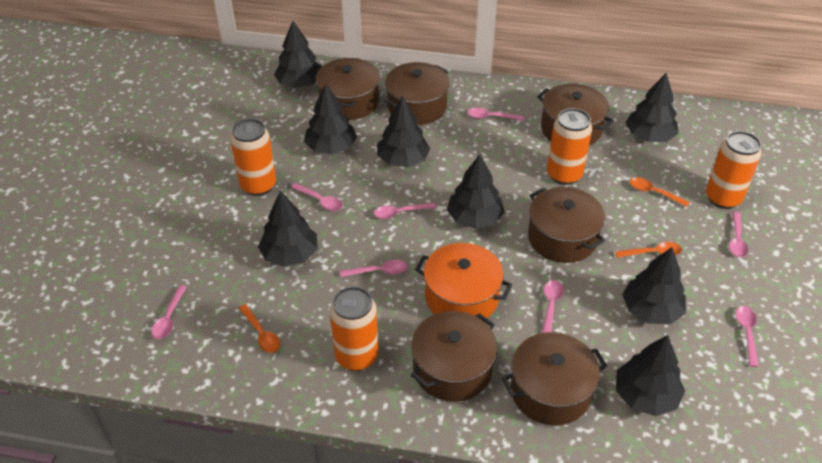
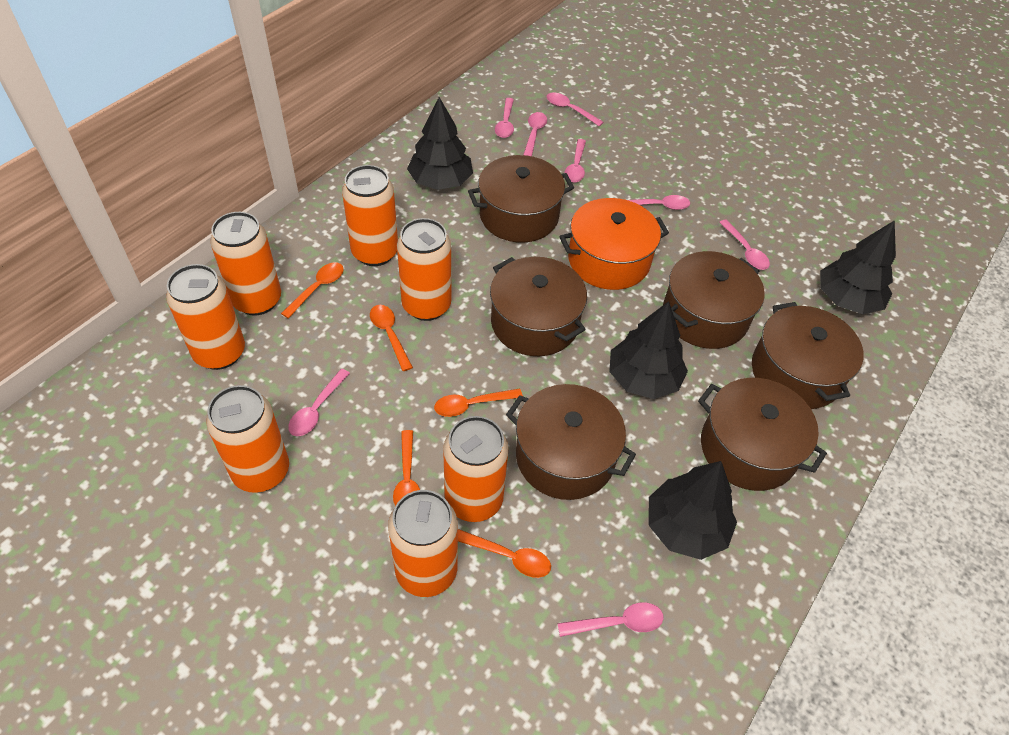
black tree: [258,191,318,267] [274,21,322,88] [304,84,357,154] [377,96,430,167] [447,154,504,229] [616,335,685,416] [622,247,686,324] [625,73,678,142] = 8 -> [407,97,473,190] [609,301,688,399] [649,461,737,560] [820,220,896,314] = 4
orange can: [230,119,276,196] [330,287,379,371] [547,108,592,185] [706,131,761,209] = 4 -> [166,264,245,370] [207,385,289,493] [210,212,281,316] [342,165,398,266] [388,490,458,597] [397,218,451,321] [443,416,508,522] = 7
orange spoon: [239,304,280,353] [615,242,682,258] [630,177,690,207] = 3 -> [281,262,344,319] [370,305,413,371] [393,430,420,506] [434,388,523,417] [458,529,551,578] = 5

